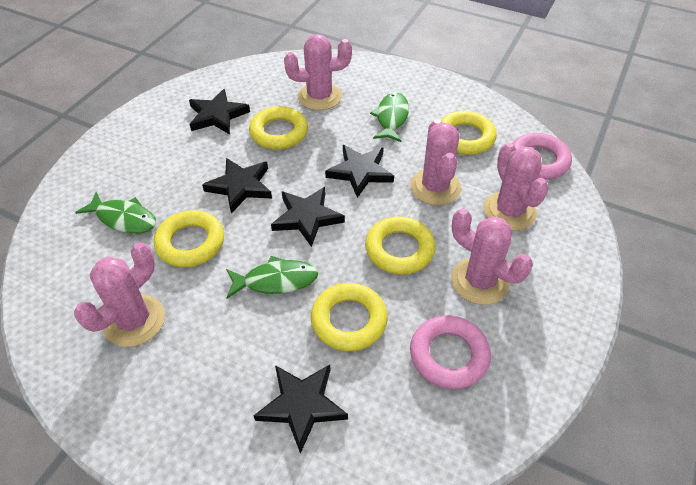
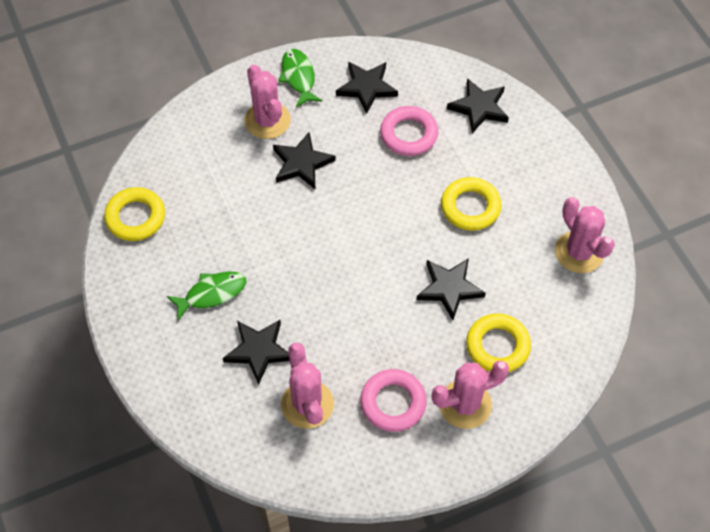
green fish: [75,192,156,234] [226,256,318,298] [370,92,409,142] = 3 -> [167,272,246,321] [278,49,322,107] = 2
pink cactus: [74,242,165,347] [284,34,352,110] [410,119,461,205] [451,208,533,305] [484,142,549,231] = 5 -> [245,65,291,139] [281,343,334,429] [431,361,509,429] [555,197,615,273] = 4
yellow ring: [154,210,224,267] [249,106,308,150] [311,283,388,351] [365,216,435,275] [441,111,497,155] = 5 -> [104,187,165,241] [441,177,502,231] [466,313,531,372] = 3

